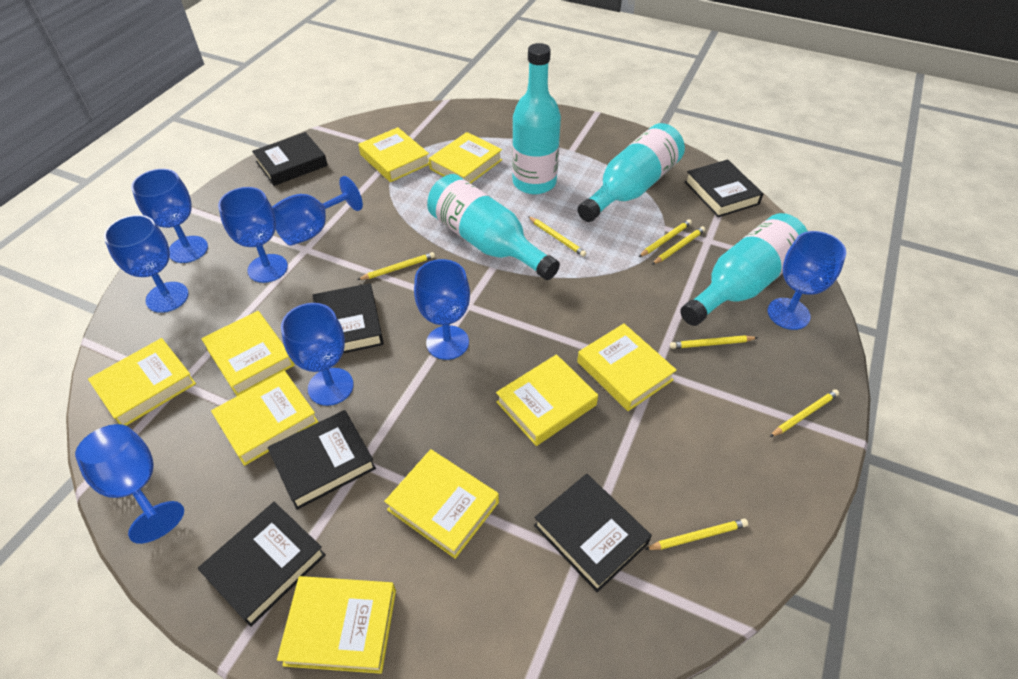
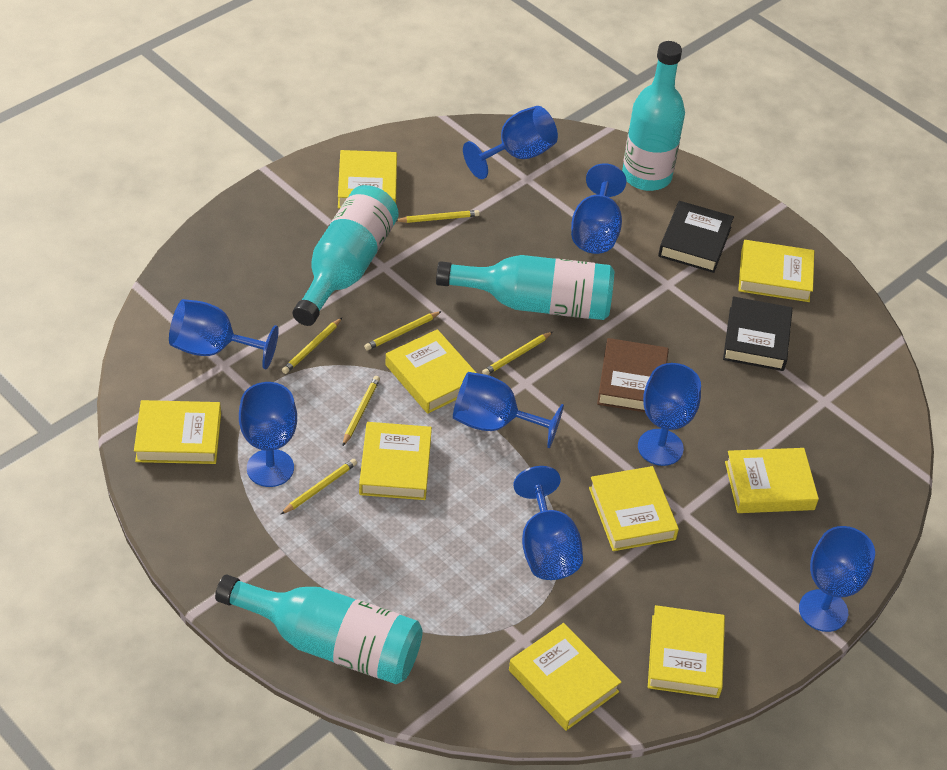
black book: [198,502,326,627] [252,132,328,186] [267,410,376,510] [313,283,384,353] [534,474,652,592] [685,159,763,217] = 6 -> [658,201,734,273] [723,297,793,371] = 2
brown book: none = 0 -> [597,338,669,412] = 1
yellow pencil: [357,252,435,280] [528,216,587,257] [639,219,692,257] [644,519,748,550] [652,226,706,265] [670,335,758,349] [770,389,839,437] = 7 -> [280,459,357,515] [282,318,342,374] [343,376,380,446] [364,311,442,350] [397,210,480,223] [482,332,553,375] = 6

